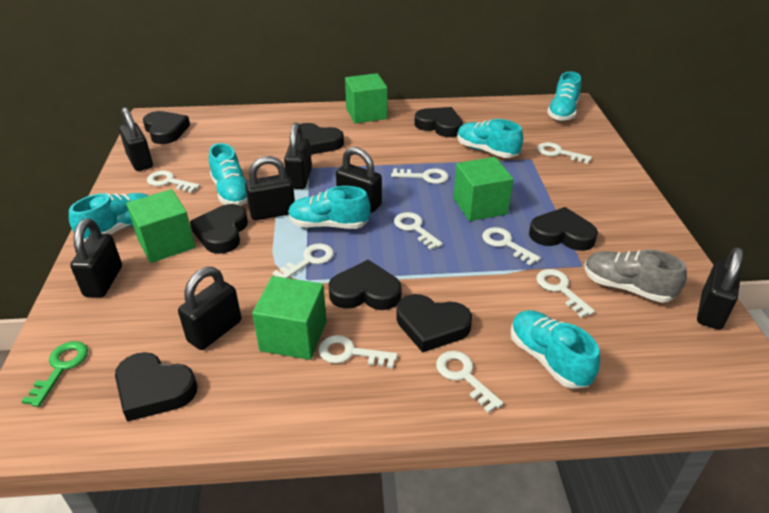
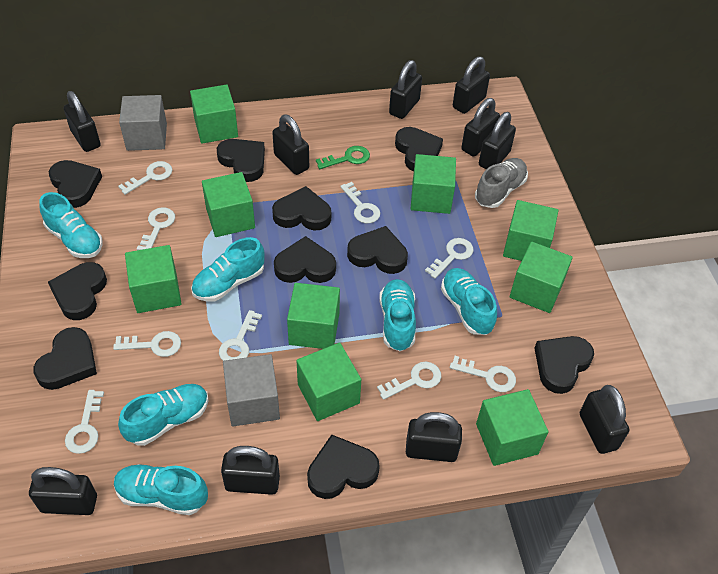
black heart: [115,352,197,422] [143,111,190,144] [190,204,248,254] [300,123,344,155] [328,260,402,310] [396,294,472,353] [414,107,463,137] [529,207,598,251] = 8 -> [33,327,97,390] [48,262,107,320] [49,160,102,208] [217,139,265,182] [272,186,331,231] [274,236,336,283] [307,435,380,499] [347,226,408,274] [395,127,443,171] [534,336,594,394] = 10
black padlock: [70,218,122,298] [119,107,153,171] [178,267,241,350] [245,156,295,221] [284,123,312,189] [336,147,382,213] [697,247,743,330] = 7 -> [29,467,97,515] [64,91,101,152] [221,446,280,495] [272,114,309,175] [389,60,422,119] [406,412,462,462] [453,56,490,114] [461,98,500,157] [479,112,516,169] [580,385,629,454] = 10
green cube: [126,189,195,263] [252,276,327,360] [345,73,387,124] [453,157,514,221] = 4 -> [125,245,182,313] [190,85,238,144] [202,172,255,237] [287,283,340,349] [296,343,361,421] [411,154,456,214] [476,389,548,466] [503,200,559,261] [509,242,573,313] = 9
grey cube: none = 0 -> [119,95,167,151] [223,354,280,426] = 2

